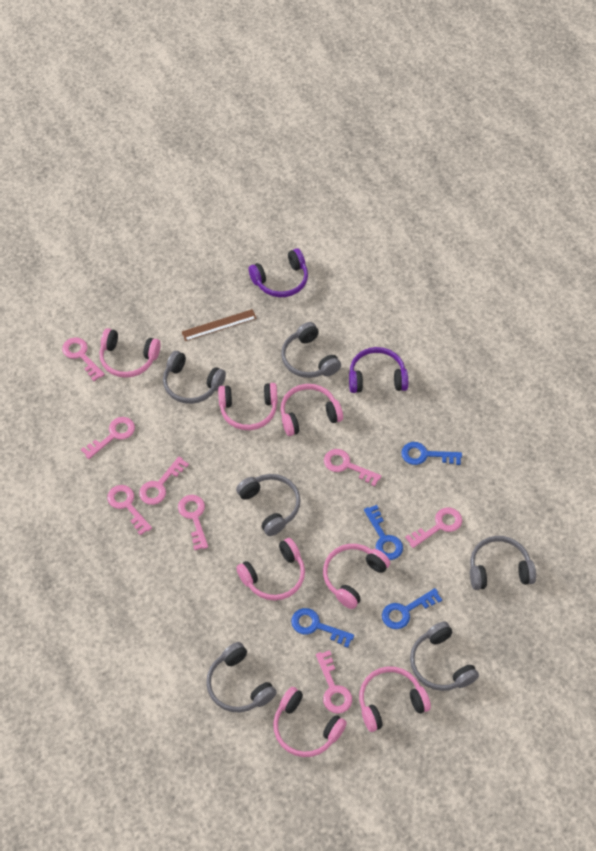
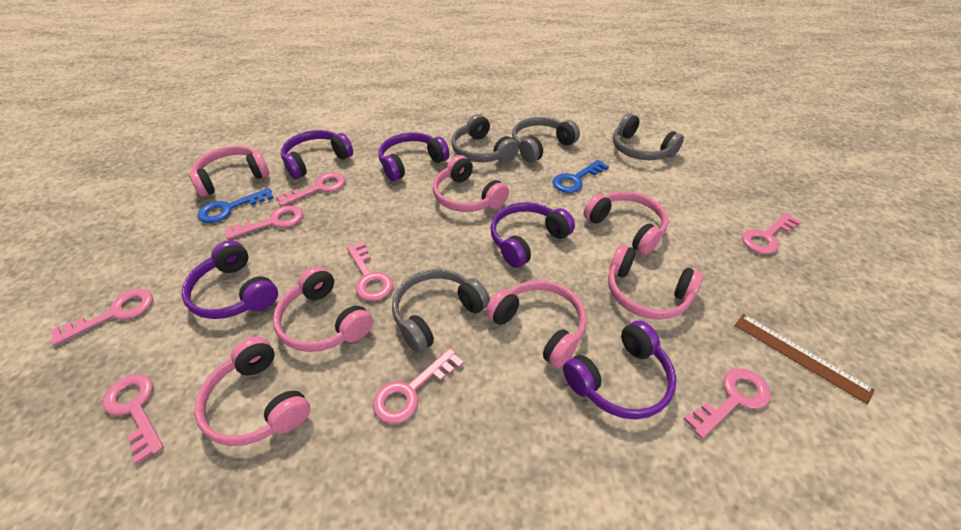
blue key: [291,608,354,648] [364,505,403,560] [382,588,442,629] [401,442,462,465] = 4 -> [198,188,274,223] [553,160,609,193] = 2
grey headphones: [163,351,226,404] [206,642,277,712] [236,474,301,536] [281,322,341,378] [410,621,479,691] [470,536,536,590] = 6 -> [392,269,490,353] [451,114,519,163] [512,117,580,163] [613,113,684,160] = 4
purple headphones: [249,248,308,297] [349,347,408,393] = 2 -> [181,241,278,319] [281,130,353,179] [378,132,450,181] [491,202,575,268] [563,321,676,420] = 5

